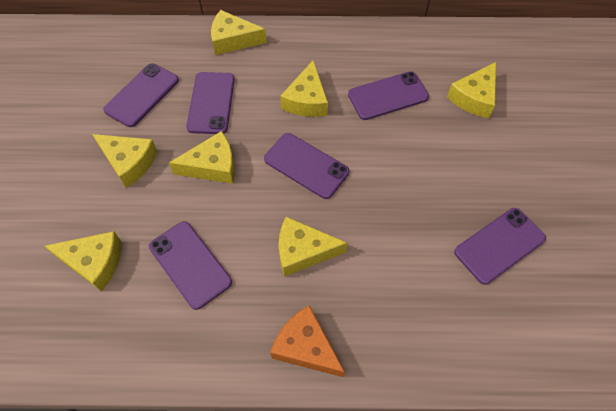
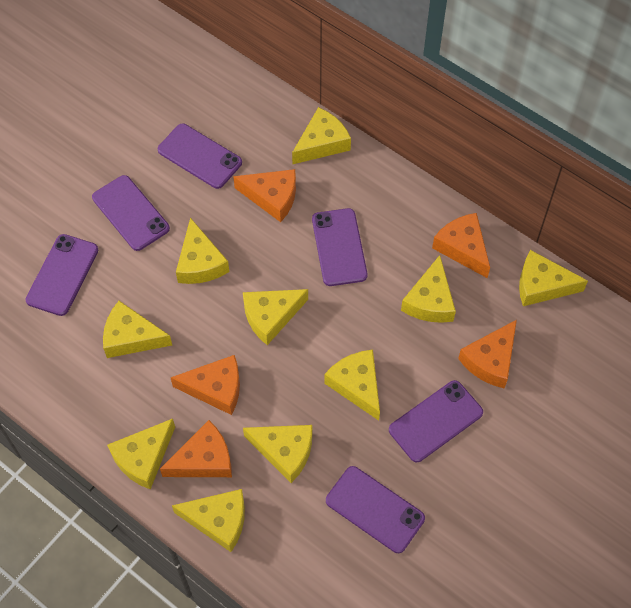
orange cheese: [270,305,345,377] = 1 -> [160,420,232,477] [171,355,240,415] [233,169,296,222] [432,213,490,278] [458,320,517,388] = 5
yellow cheese: [45,231,121,292] [92,134,158,188] [169,131,235,184] [211,10,267,55] [279,217,347,277] [280,60,328,117] [447,62,496,118] = 7 -> [103,301,172,358] [107,419,175,489] [172,489,245,552] [176,218,230,284] [243,289,308,345] [243,425,312,483] [292,107,351,164] [324,350,380,421] [401,255,456,323] [519,250,588,306] = 10

